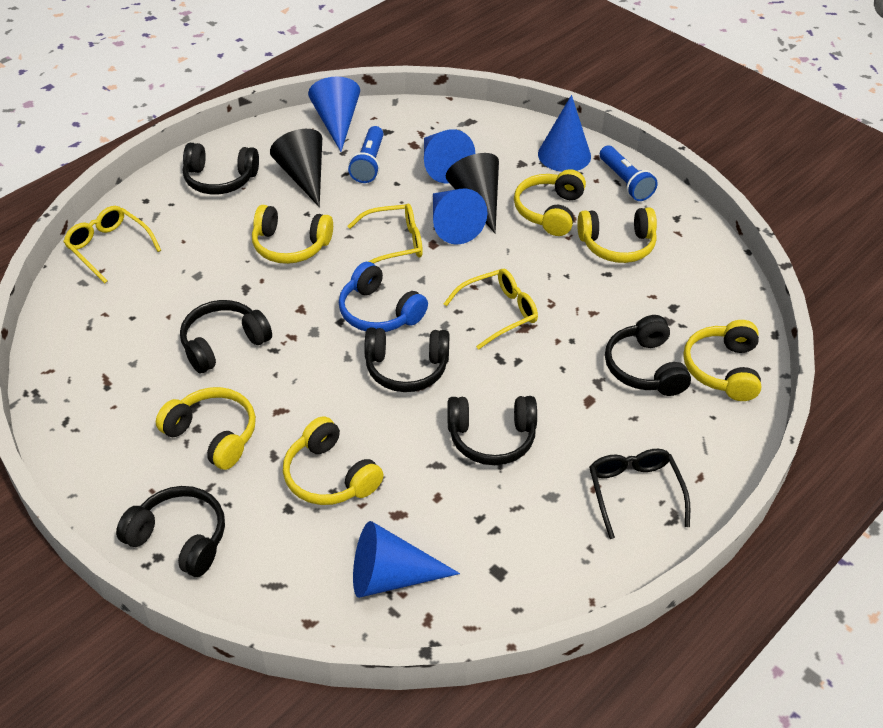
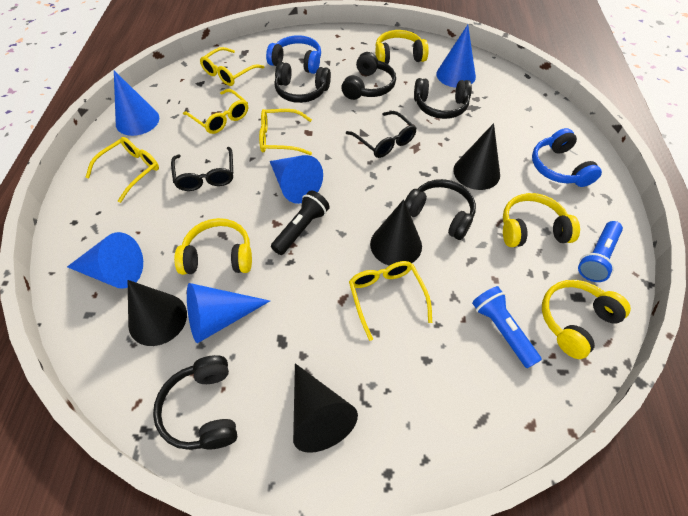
black cone: [270,129,322,207] [446,153,499,233] = 2 -> [128,280,187,346] [293,363,358,453] [370,199,422,266] [453,123,500,190] = 4
black flashlight: none = 0 -> [271,191,330,255] = 1
black glasses: [589,449,690,539] = 1 -> [171,147,233,191] [346,111,417,158] = 2
black headphones: [116,486,225,577] [180,300,272,373] [183,143,259,194] [365,328,450,392] [447,396,537,465] [605,315,691,396] = 6 -> [153,355,237,450] [274,62,331,103] [341,52,396,100] [405,179,476,240] [414,78,472,119] = 5
blue headphones: [339,262,428,332] = 1 -> [266,35,321,74] [532,128,602,187] = 2
yellow glasses: [63,206,161,283] [348,204,423,264] [444,269,538,350] = 3 -> [86,137,159,203] [183,89,248,134] [200,47,264,86] [259,109,312,155] [349,261,432,341] = 5
yellow headphones: [156,387,256,470] [252,205,333,264] [283,416,384,505] [514,169,586,236] [577,207,657,263] [683,320,761,401] = 6 -> [174,218,252,275] [375,30,429,64] [503,193,580,247] [542,280,631,359] = 4

